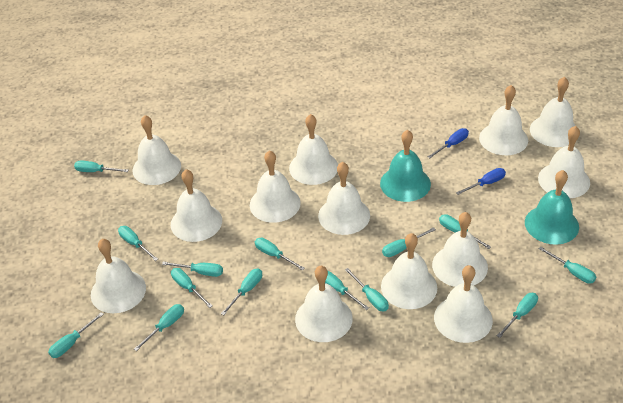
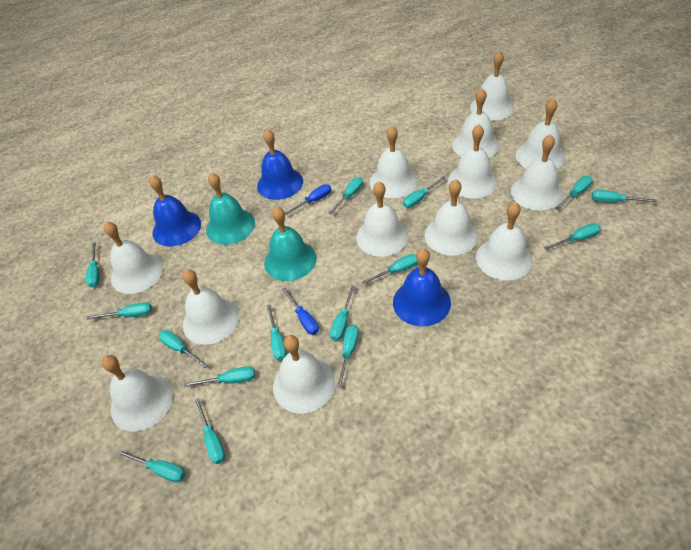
blue bell: none = 0 -> [149,175,201,247] [257,129,303,200] [393,248,451,327] = 3
turquoise screwdriver: [48,312,104,358] [74,161,128,172] [118,226,158,261] [134,304,184,351] [162,262,223,277] [171,268,213,308] [221,269,262,315] [255,238,305,271] [325,271,369,310] [345,268,389,311] [382,227,436,257] [439,214,491,249] [497,293,538,338] [539,247,596,284] = 14 -> [86,242,100,288] [87,302,152,320] [116,450,185,482] [158,330,208,368] [184,366,255,387] [195,398,225,464] [267,304,287,361] [329,177,363,214] [330,285,355,341] [337,325,359,388] [362,254,418,284] [403,176,446,208] [544,223,601,250] [555,176,593,210] [592,190,657,202] = 15

